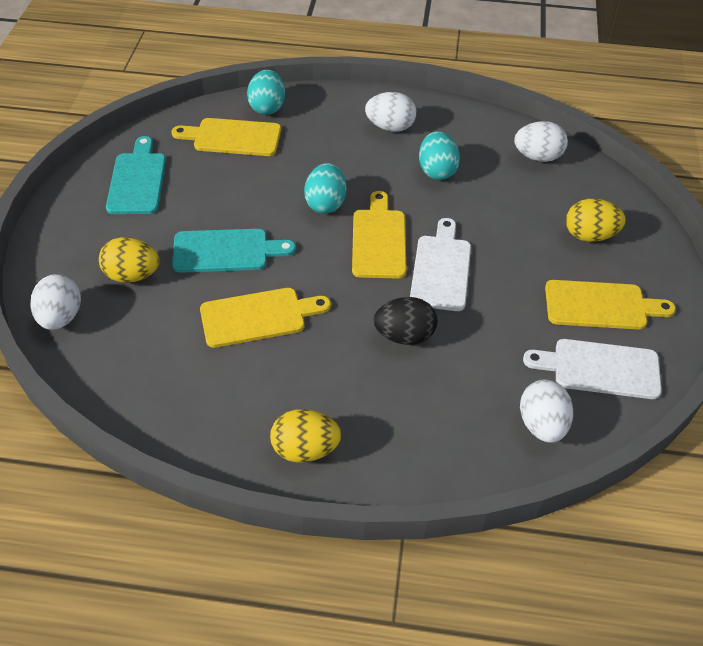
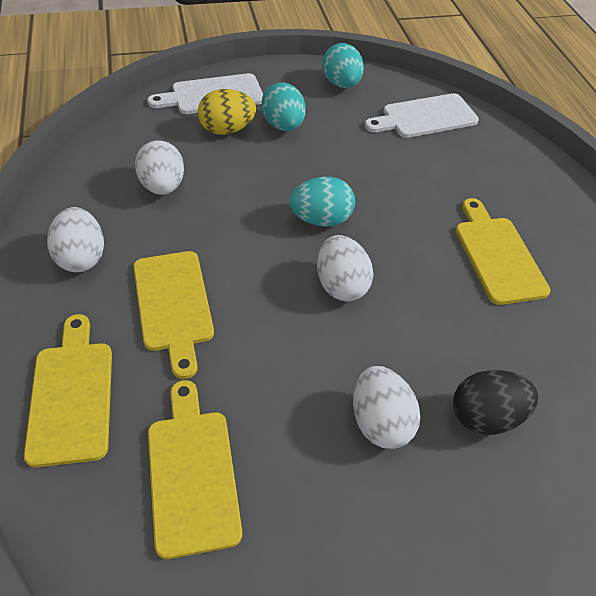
turquoise cutting board: [106,136,166,214] [172,229,296,273] = 2 -> none = 0
yellow egg: [99,237,160,283] [270,409,341,463] [566,199,626,242] = 3 -> [198,89,256,135] = 1

